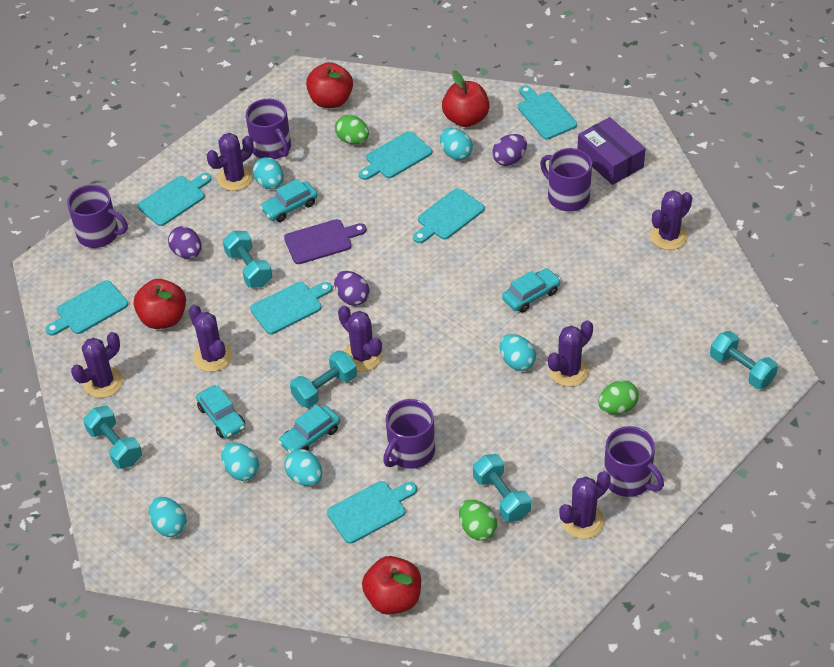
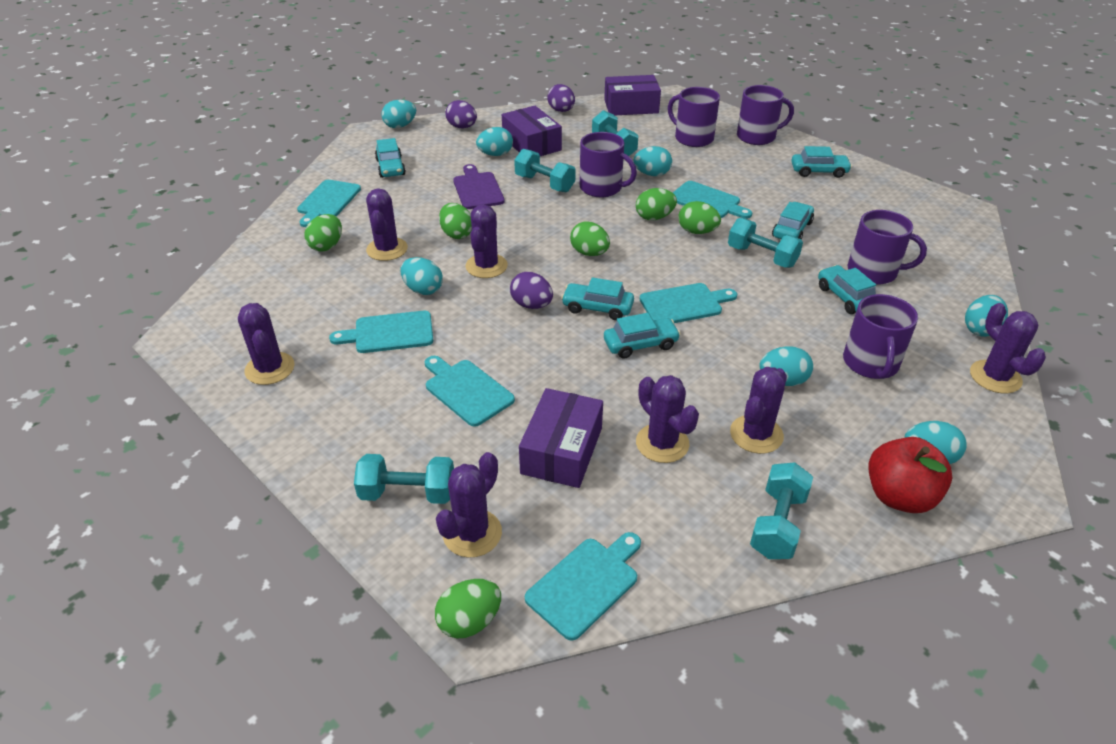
green egg: [335,115,369,144] [459,499,497,541] [598,380,639,414] = 3 -> [304,214,342,252] [435,579,501,639] [439,203,472,239] [570,221,610,256] [636,188,677,220] [678,201,721,234] = 6
purple box: [577,117,646,185] = 1 -> [502,106,562,156] [519,388,603,488] [604,75,661,115] = 3
red apple: [134,279,186,329] [306,62,353,108] [362,556,421,615] [442,70,490,127] = 4 -> [868,437,952,513] = 1
turquoise car: [196,385,246,439] [260,179,318,222] [278,405,340,453] [502,268,561,312] = 4 -> [375,138,406,178] [561,277,634,320] [604,313,681,359] [772,202,814,240] [791,146,852,178] [818,265,876,314] = 6
turquoise cutting board: [46,280,128,336] [138,173,212,226] [250,282,332,334] [327,481,417,544] [359,131,432,180] [413,188,485,243] [518,85,577,139] = 7 -> [297,180,361,227] [329,311,433,353] [425,356,515,427] [525,532,641,640] [640,283,737,323] [673,181,752,219] = 6
turquoise egg: [149,497,187,537] [221,442,259,481] [253,157,284,189] [284,449,322,486] [440,128,473,160] [500,334,536,371] = 6 -> [381,100,416,128] [400,257,443,295] [476,127,513,156] [633,146,672,176] [759,346,813,386] [904,421,967,464] [965,295,1008,337] = 7

